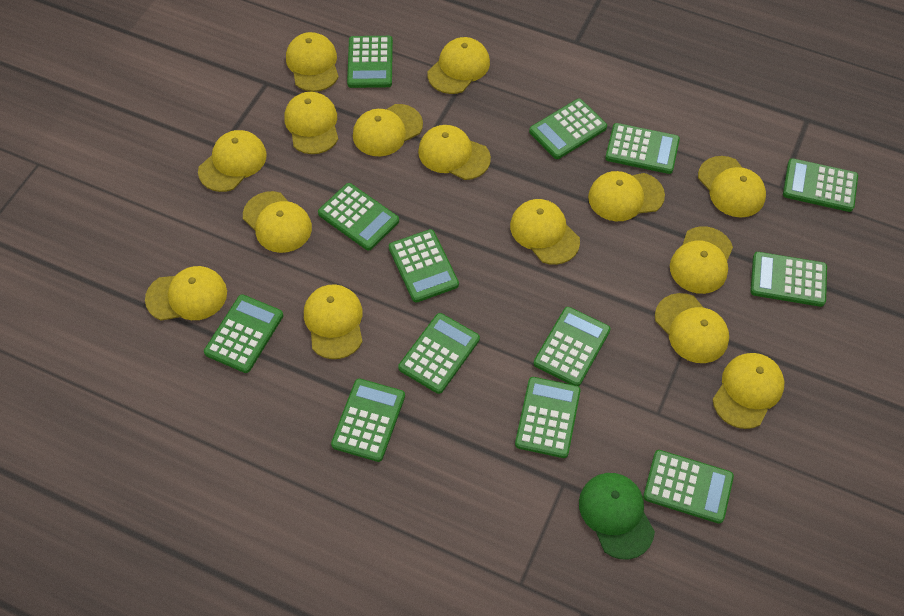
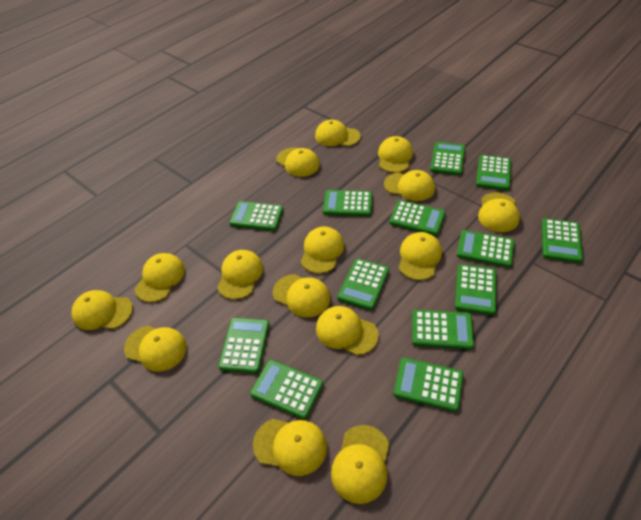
green cap: [579,473,655,560] = 1 -> none = 0

